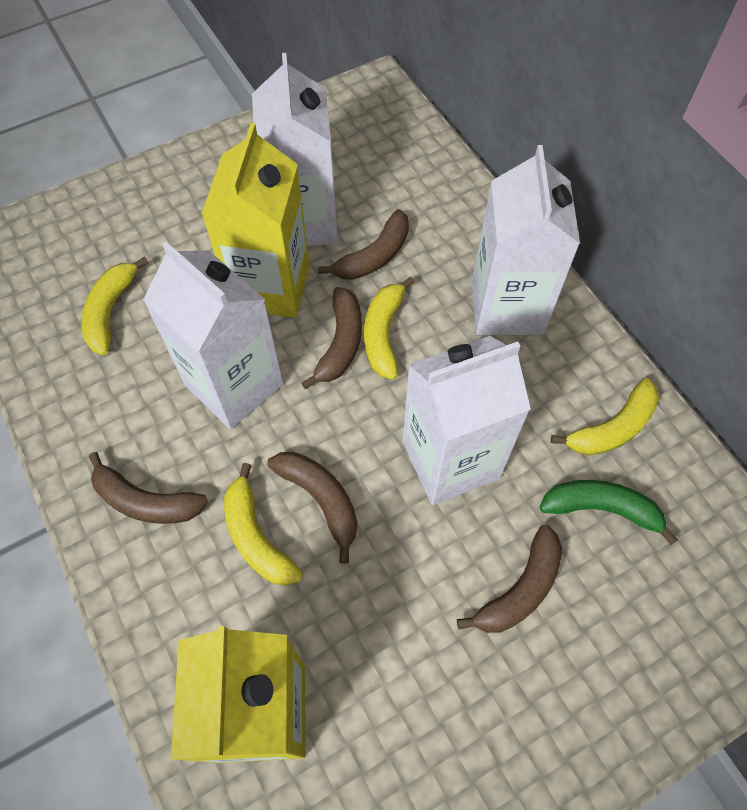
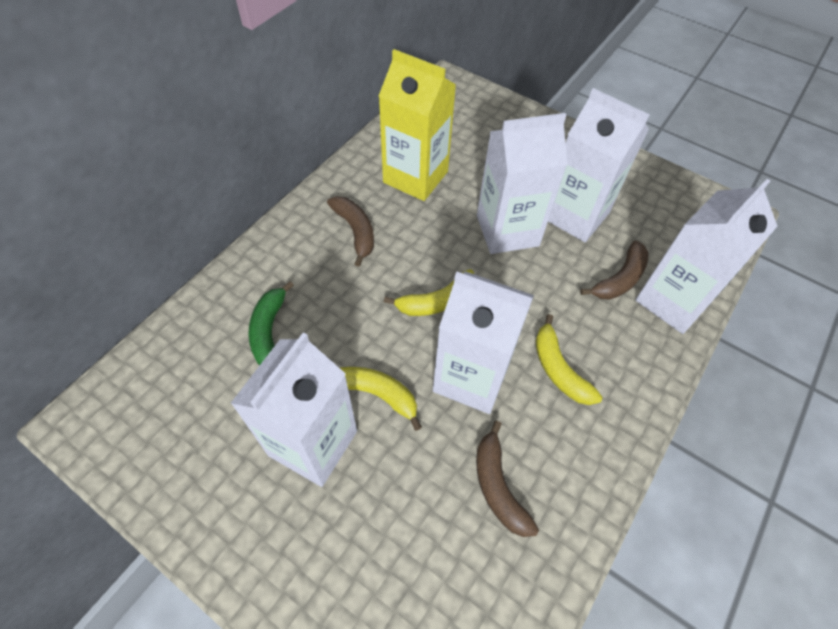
brown banana: [89,452,208,524] [267,452,357,564] [301,287,362,389] [318,209,409,280] [457,525,562,633] = 5 -> [327,196,374,267] [476,421,539,537] [580,240,649,300] = 3
white carton: [143,242,284,429] [252,53,338,246] [403,336,531,505] [472,145,580,335] = 4 -> [231,332,357,487] [433,271,534,414] [477,113,567,254] [548,88,650,242] [636,179,777,334] = 5
yellow banana: [81,257,149,355] [224,463,303,586] [364,277,415,379] [551,378,659,456] = 4 -> [340,367,422,431] [384,269,474,316] [535,314,602,405] = 3
yellow carton: [171,626,306,763] [202,123,310,318] = 2 -> [379,49,456,201] = 1

